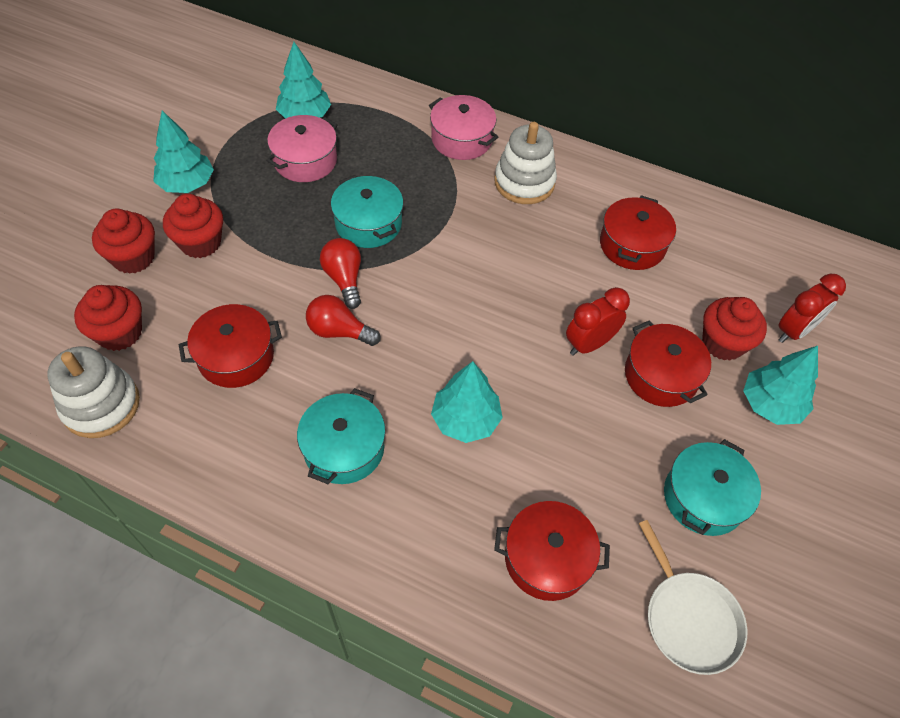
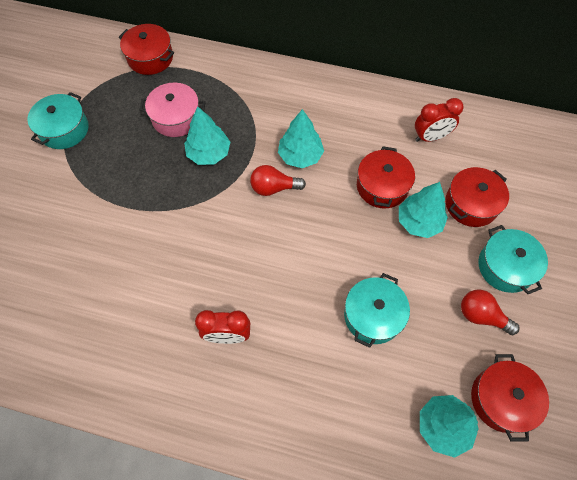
pink pot: [266,115,338,182] [429,95,498,160] = 2 -> [140,83,205,137] = 1
red cupcake: [74,285,142,351] [92,208,155,274] [163,194,223,258] [702,297,767,361] = 4 -> none = 0
white pan: [639,520,747,675] = 1 -> none = 0
white stacking toy: [47,346,140,438] [494,122,557,204] = 2 -> none = 0

